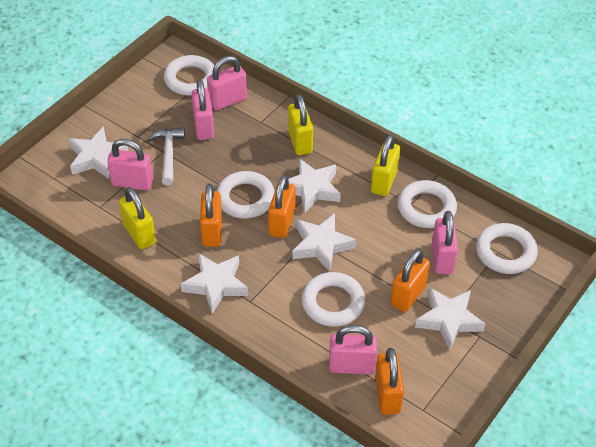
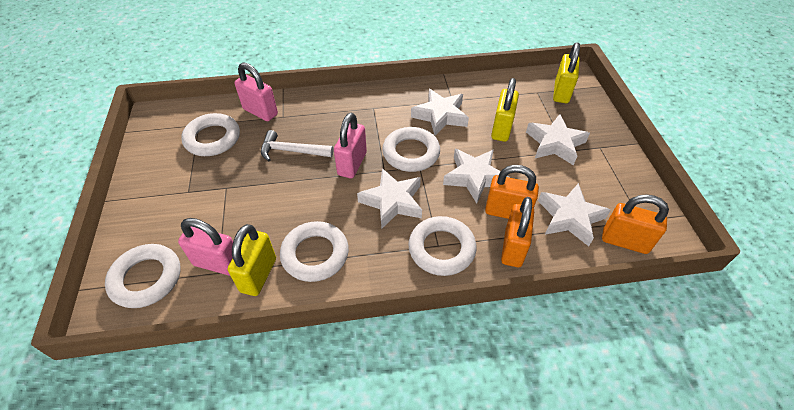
orange padlock: [200,184,222,247] [268,175,296,238] [375,348,404,415] [391,249,430,312] = 4 -> [485,165,539,219] [501,197,534,267] [602,194,669,254] = 3
pink padlock: [107,139,153,191] [191,79,214,140] [207,56,247,110] [329,325,377,374] [432,211,458,274] = 5 -> [178,218,233,276] [235,62,278,121] [334,113,367,178] = 3

